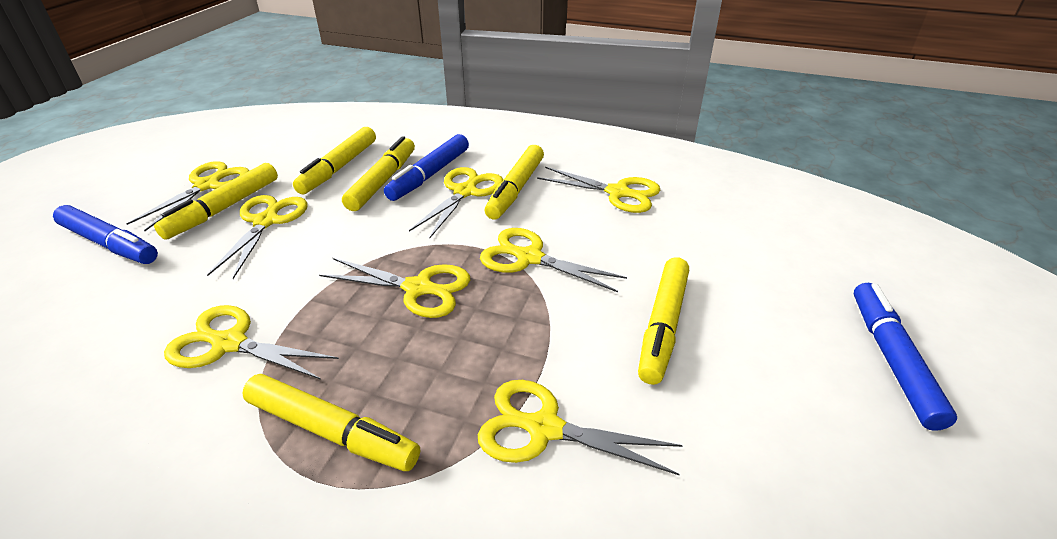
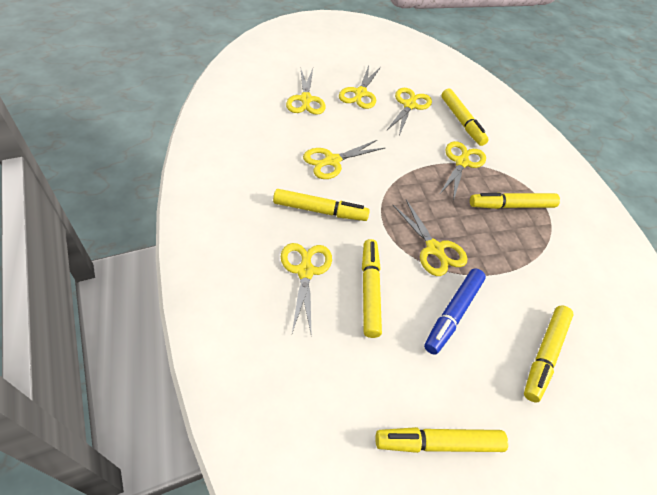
blue marker: [53,205,158,264] [384,134,469,201] [854,283,957,431] = 3 -> [424,268,486,355] = 1
yellow scissors: [126,161,250,231] [164,305,339,380] [207,195,307,279] [319,258,470,318] [409,167,503,239] [478,380,683,475] [480,228,627,292] [537,167,660,213] = 8 -> [281,243,332,337] [286,69,326,115] [303,140,385,179] [339,66,381,109] [386,88,432,135] [392,200,467,276] [439,141,486,201] = 7

